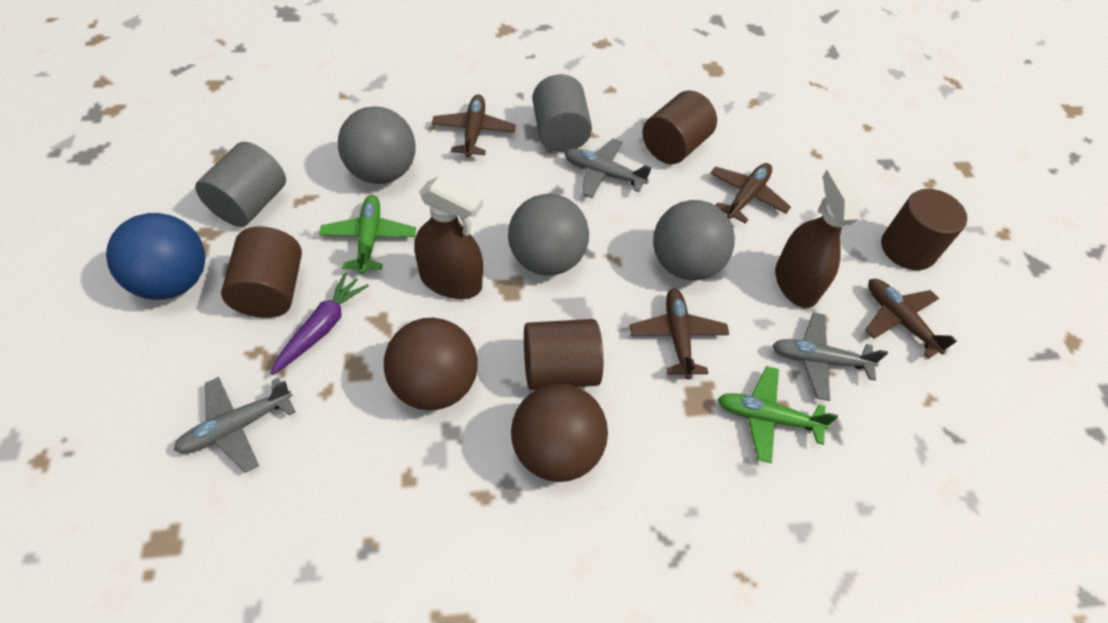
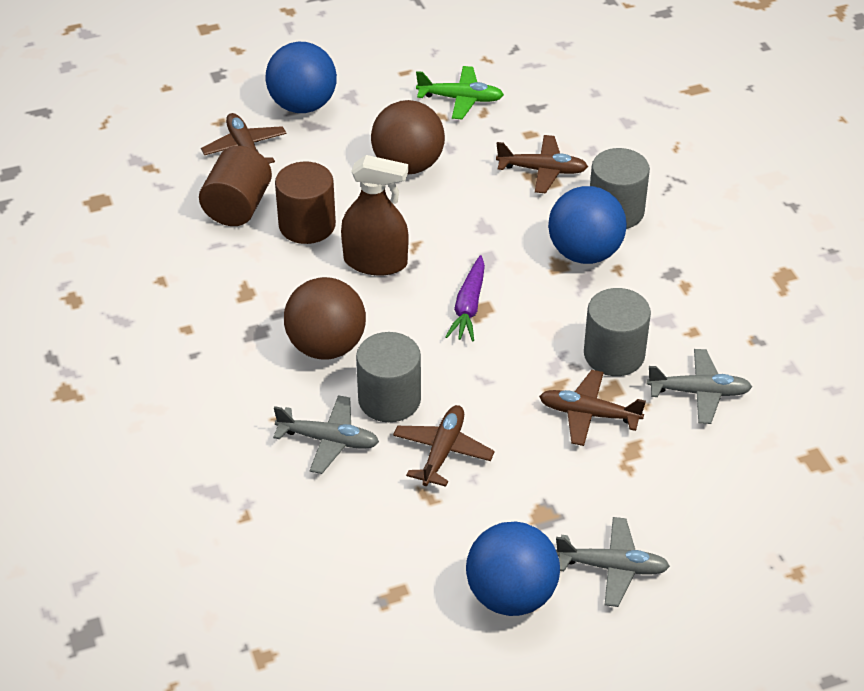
blue ball: [106,213,205,300] = 1 -> [266,42,337,113] [466,522,560,616] [548,186,627,264] = 3
brown cylinder: [221,227,302,318] [524,319,603,390] [643,90,717,164] [881,189,967,270] = 4 -> [199,146,272,226] [275,162,336,244] = 2
brown spray bottle: [414,177,483,299] [775,168,861,308] = 2 -> [341,155,408,276] = 1
green plane: [319,195,416,274] [717,366,838,463] = 2 -> [416,66,504,119] = 1
grey ball: [338,106,416,184] [508,194,589,275] [653,200,735,281] = 3 -> none = 0
grey cylinder: [195,142,286,227] [532,74,592,152] = 2 -> [356,332,421,422] [584,288,651,376] [590,148,650,229] = 3

